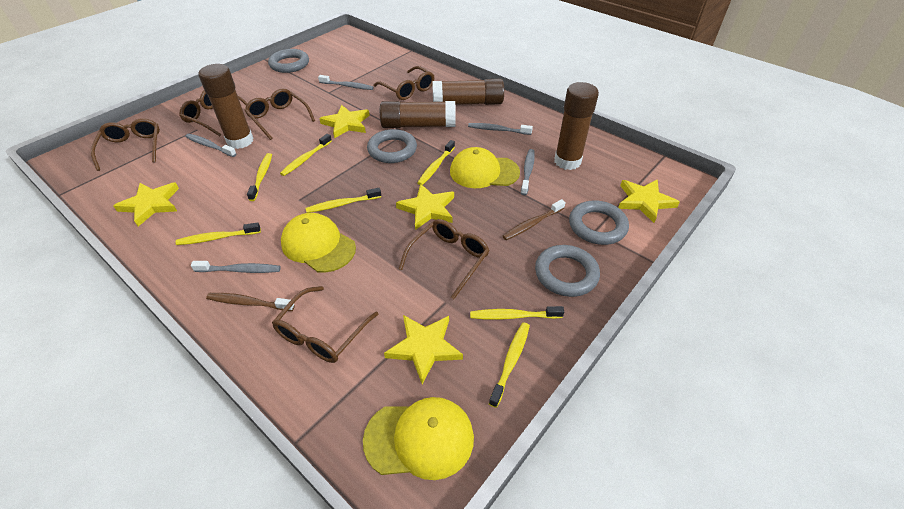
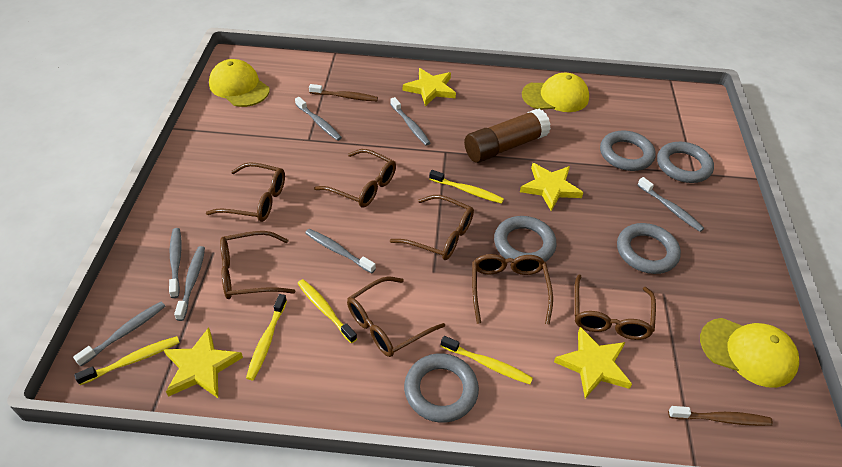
brown glasses: [91,118,160,171] [179,90,247,136] [244,89,315,140] [272,286,378,363] [374,66,434,100] [399,219,490,299] = 6 -> [206,162,285,222] [220,231,295,299] [314,149,396,208] [347,276,445,357] [390,195,474,260] [472,254,553,325] [575,275,656,340] = 7
brown glue stick: [199,64,253,149] [380,101,456,128] [432,79,504,105] [554,82,599,170] = 4 -> [464,108,551,163] = 1
grey ring: [268,49,309,73] [367,129,417,163] [535,245,600,297] [569,200,629,245] = 4 -> [404,353,479,423] [494,216,557,262] [600,130,656,171] [617,223,681,274] [657,142,714,183] = 5
grey toothbrush: [185,134,237,157] [191,261,281,273] [318,75,374,90] [468,123,533,135] [521,149,535,195] = 5 -> [73,302,165,366] [169,228,182,298] [174,246,205,321] [295,97,342,141] [305,229,376,274] [390,97,430,146] [637,177,704,232] = 7
yellow star: [113,183,179,227] [319,105,370,138] [384,315,463,384] [396,184,454,230] [618,179,680,223] = 5 -> [163,327,243,398] [403,68,456,106] [520,163,583,211] [554,327,632,398] = 4
yellow toothbrush: [175,222,261,245] [247,153,272,201] [280,134,332,176] [305,188,381,213] [417,140,455,185] [470,306,564,320] [489,322,530,408] = 7 -> [74,336,180,385] [246,294,287,380] [297,279,357,343] [429,170,504,204] [441,336,533,384] = 5

